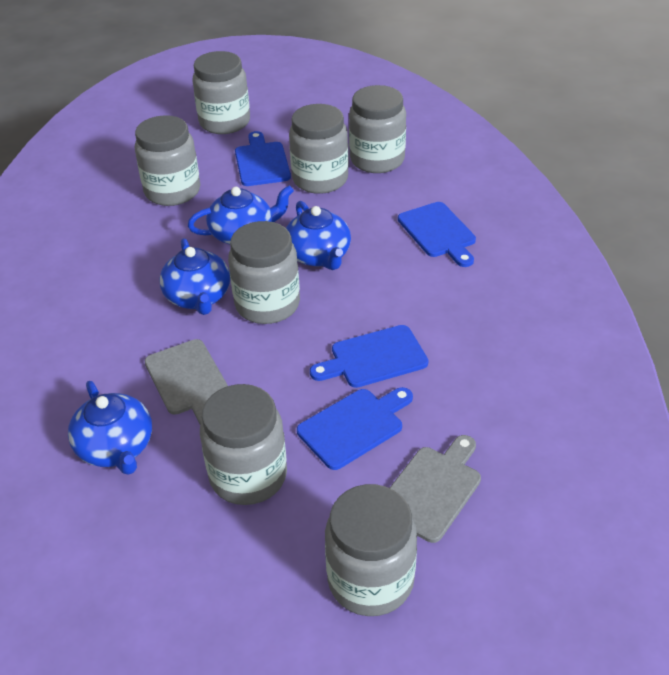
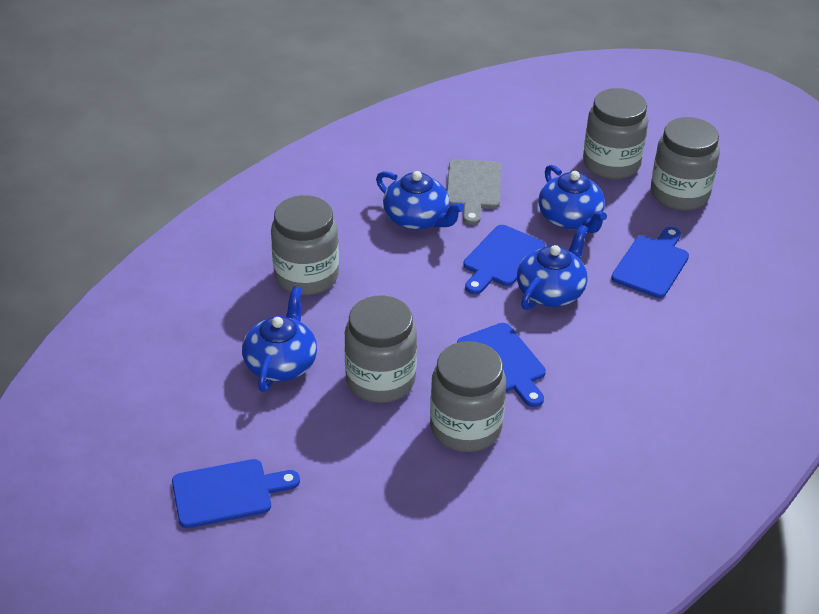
grey cutting board: [144,339,228,425] [390,435,481,543] = 2 -> [447,159,501,225] = 1
grey jar: [135,115,200,206] [192,51,250,134] [200,384,287,505] [228,221,300,324] [289,104,349,194] [325,484,417,616] [349,85,406,173] = 7 -> [271,195,339,295] [344,295,417,403] [430,341,506,452] [583,88,648,179] [651,117,720,211] = 5

